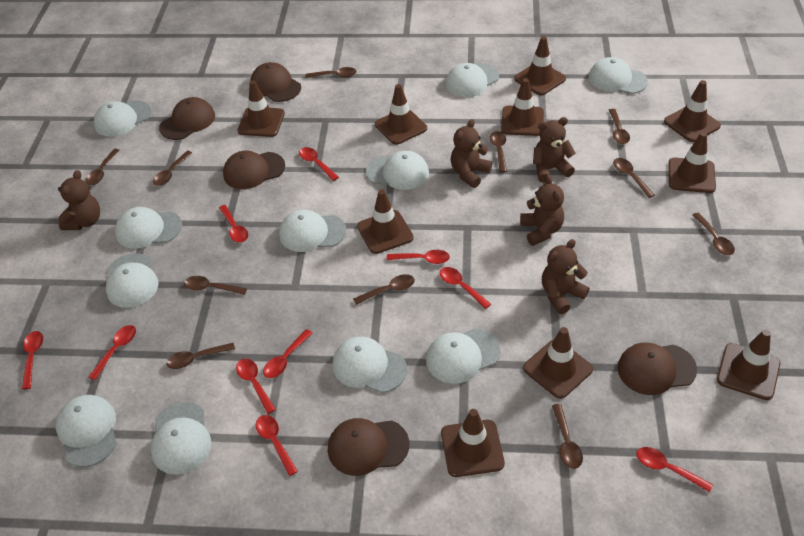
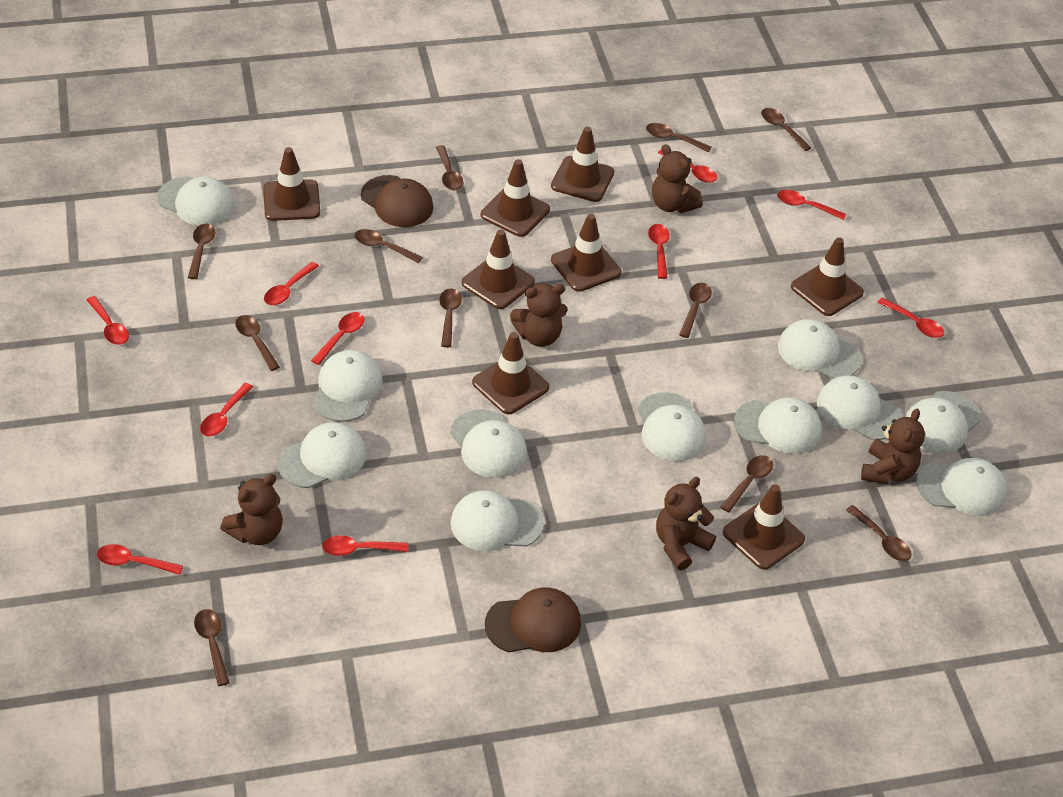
brown cap: [159,97,215,140] [223,151,285,189] [250,62,301,102] [328,418,409,476] [617,342,697,395] = 5 -> [361,175,434,227] [485,587,581,653] = 2
brown traffic cone: [237,80,285,137] [357,190,414,254] [375,84,427,145] [441,409,505,477] [501,78,544,136] [514,36,566,95] [523,327,593,399] [664,80,721,142] [668,132,716,193] [717,329,780,400] = 10 -> [263,147,320,221] [462,229,535,309] [472,332,549,414] [481,159,550,237] [551,127,614,202] [551,214,621,292] [723,484,805,570] [791,237,864,316] = 8

